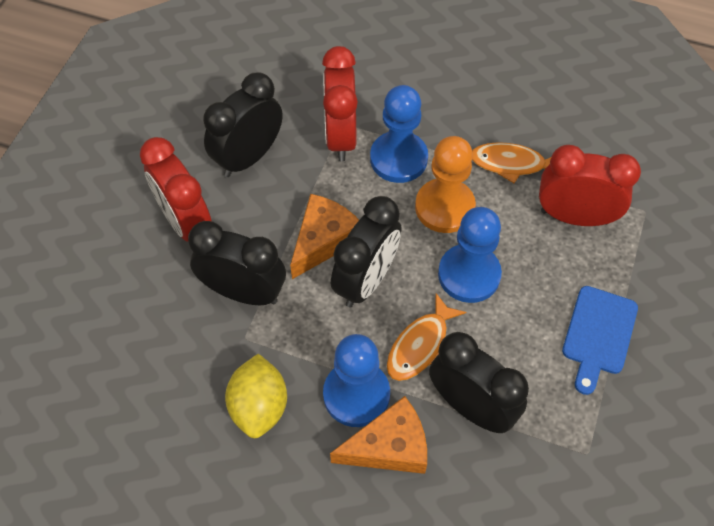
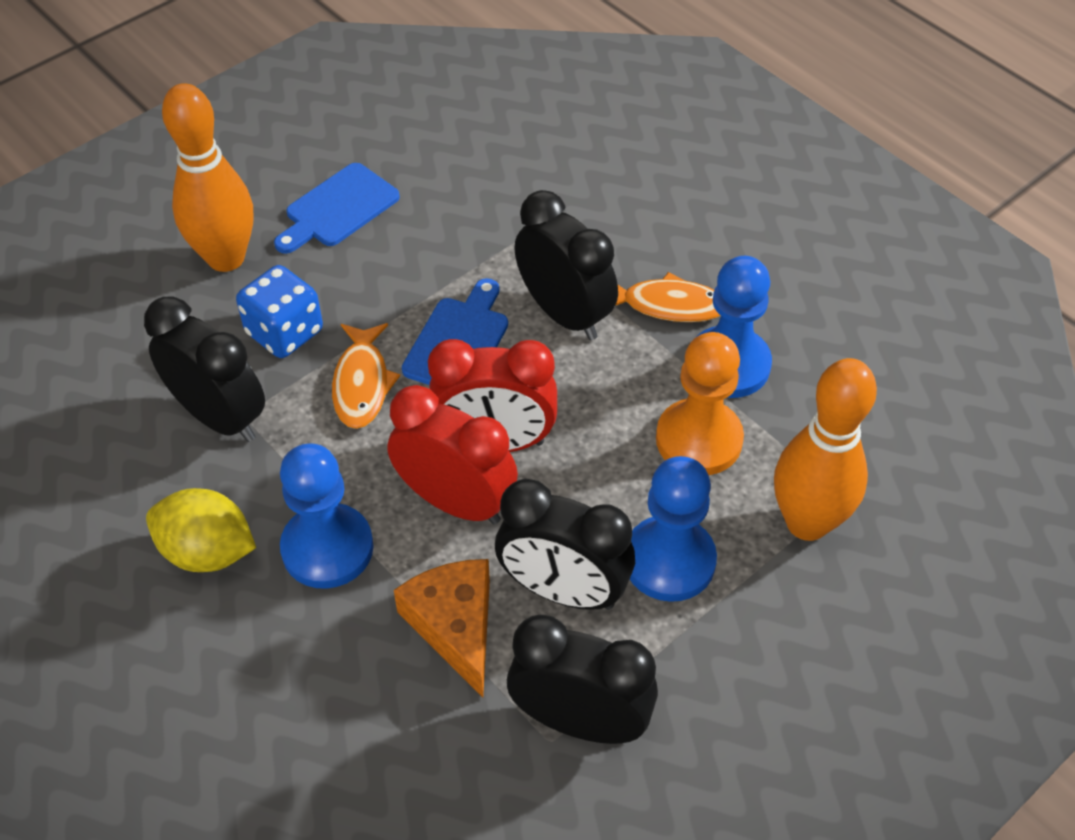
blue cutting board: [562,286,638,395] = 1 -> [274,163,400,254] [402,278,508,385] = 2
blue dice: none = 0 -> [236,265,323,358] = 1
orange bowling pin: none = 0 -> [162,83,253,272] [774,358,877,541] = 2
orange cheese: [290,194,359,279] [330,396,427,474] = 2 -> [394,559,490,698] = 1
red clock: [140,137,212,242] [322,46,358,161] [539,145,641,226] = 3 -> [388,385,518,524] [428,339,557,452] = 2

